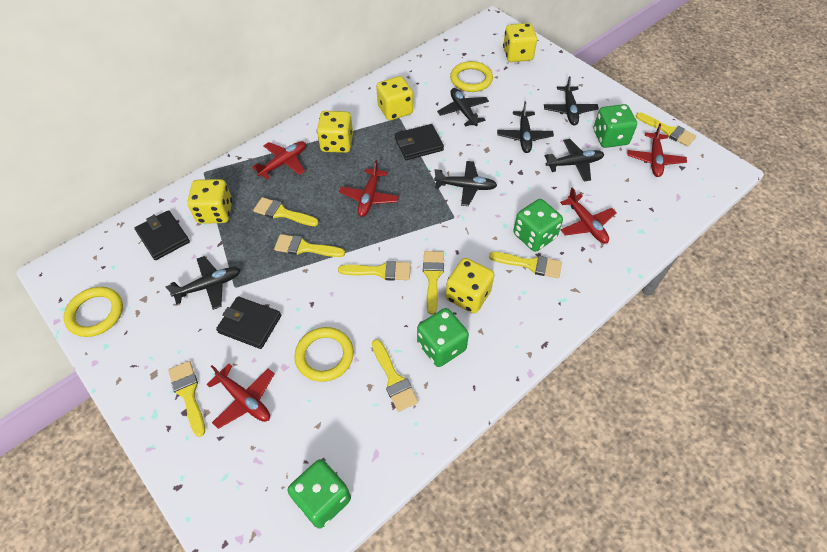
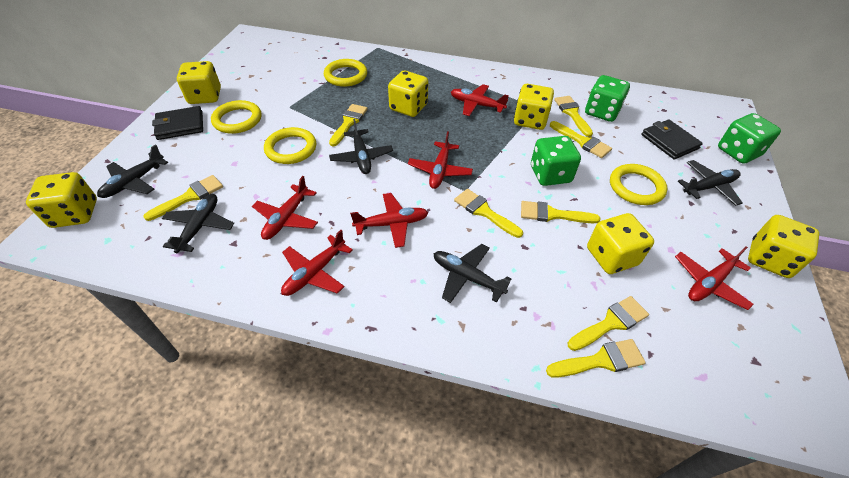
black plane: [165,256,240,310] [434,161,497,206] [437,88,489,127] [497,101,554,153] [544,76,599,125] [544,139,604,182] = 6 -> [97,144,168,198] [162,194,234,253] [329,119,393,174] [433,244,511,303] [678,160,743,206] = 5
black wallet: [134,210,190,260] [216,296,281,349] [395,124,444,160] = 3 -> [152,106,203,140] [642,119,703,160] = 2
green dice: [288,459,351,529] [417,308,469,367] [513,199,563,252] [593,104,637,148] = 4 -> [531,136,581,186] [585,75,630,122] [718,113,781,164] = 3
red plane: [206,364,274,429] [252,141,306,180] [339,160,399,217] [560,187,616,244] [627,123,687,177] = 5 -> [252,176,318,240] [281,230,353,296] [350,193,428,248] [408,131,473,189] [451,84,509,116] [675,246,754,310] = 6
yellow dice: [187,179,232,224] [317,111,353,153] [376,76,413,121] [446,258,494,313] [503,23,537,62] = 5 -> [26,172,97,228] [177,61,221,104] [388,71,428,117] [514,84,554,130] [587,213,654,274] [748,215,819,278] = 6
yellow ring: [63,287,123,337] [294,327,354,382] [450,61,493,92] = 3 -> [211,100,261,134] [264,127,316,164] [324,59,367,87] [610,164,667,205] = 4

